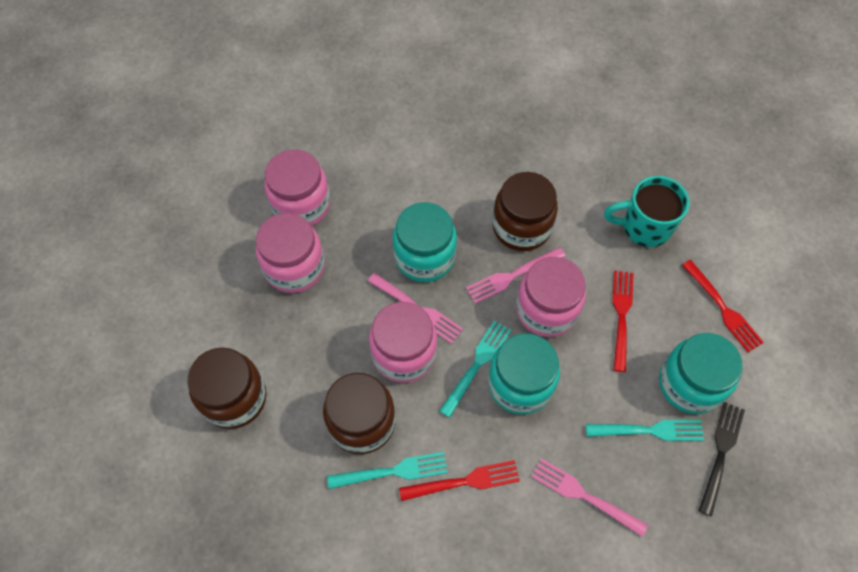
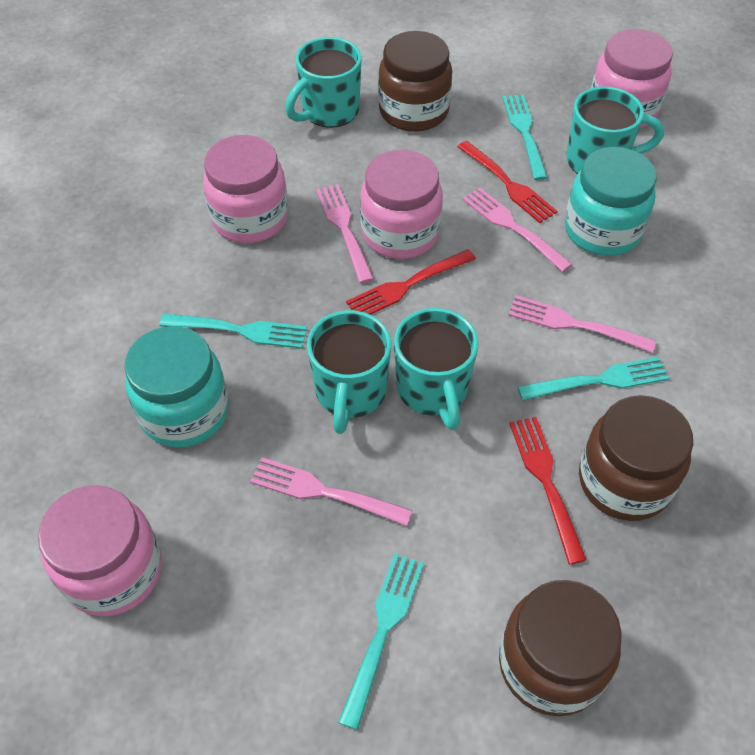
black fork: [699,402,745,517] = 1 -> none = 0
pink fork: [368,273,463,344] [466,247,565,304] [531,458,648,537] = 3 -> [250,458,413,526] [316,184,374,283] [462,187,572,272] [508,295,656,353] = 4
turquoise fork: [327,452,448,489] [439,320,511,418] [586,420,704,441] = 3 -> [160,314,307,349] [338,553,424,730] [502,94,548,180] [518,357,669,401] = 4
turquoise jar: [393,202,457,282] [488,333,560,415] [659,333,743,414] = 3 -> [124,326,229,448] [565,147,657,256] = 2
turquoise mug: [604,176,689,247] = 1 -> [285,37,361,128] [307,310,391,434] [394,308,478,430] [566,86,664,174] = 4

